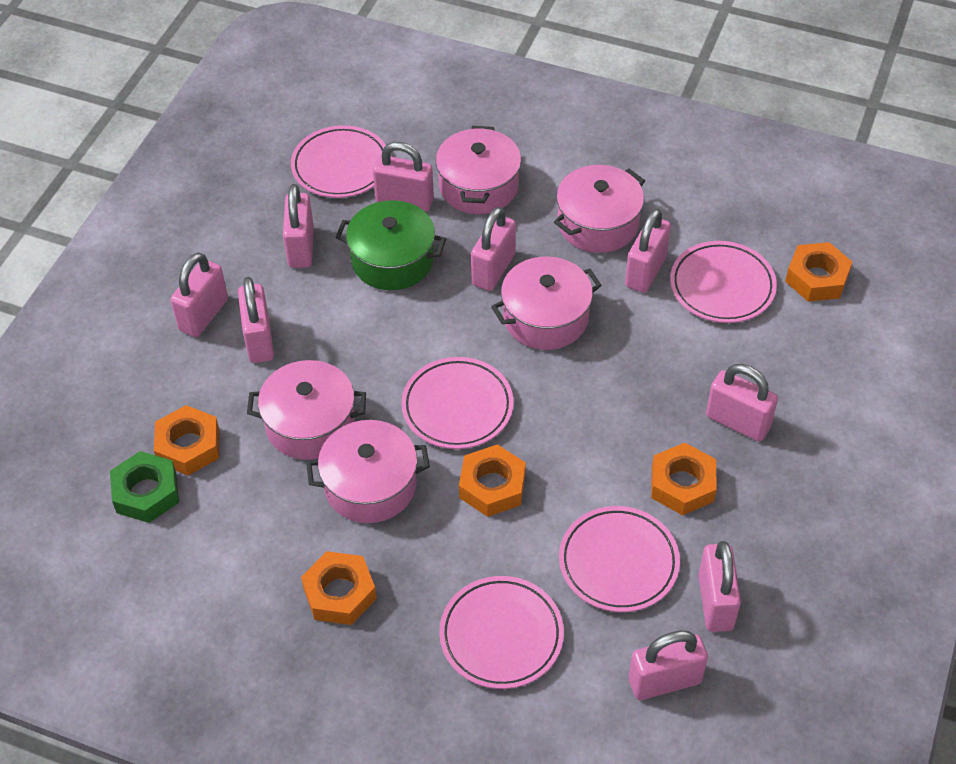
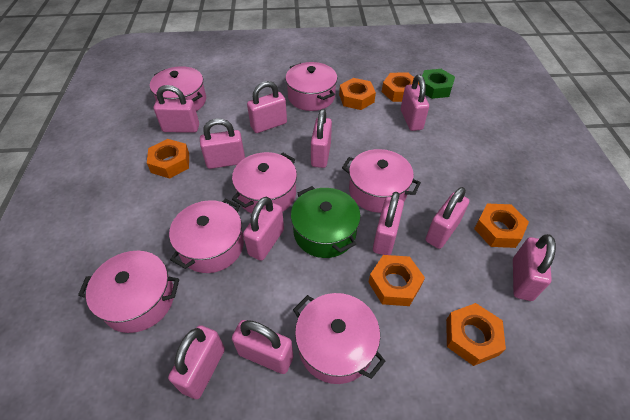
orange nut: [154,405,219,476] [301,551,377,625] [459,444,526,517] [651,443,717,515] [785,242,852,302] = 5 -> [147,139,189,179] [339,78,376,110] [368,255,425,306] [382,73,419,102] [446,303,506,366] [474,203,529,248] = 6
pink padlock: [170,252,228,337] [238,277,274,363] [283,184,314,268] [373,142,434,212] [471,207,516,291] [625,209,671,293] [629,630,708,700] [698,541,741,632] [706,364,778,441] = 9 -> [154,85,199,133] [168,325,225,399] [200,118,245,169] [232,320,293,374] [243,197,284,261] [247,81,287,133] [311,109,332,168] [373,192,404,255] [401,75,429,131] [426,187,469,249] [513,234,556,301] = 11
pink plate: [291,125,386,198] [401,357,514,449] [439,576,564,689] [559,506,680,612] [670,241,777,323] = 5 -> none = 0
pink pot: [247,360,366,460] [306,420,430,523] [436,126,521,214] [491,256,602,350] [554,165,645,253] = 5 -> [78,251,179,333] [150,66,206,111] [169,199,244,273] [232,152,297,214] [285,62,337,111] [293,293,385,384] [342,149,421,213] = 7

